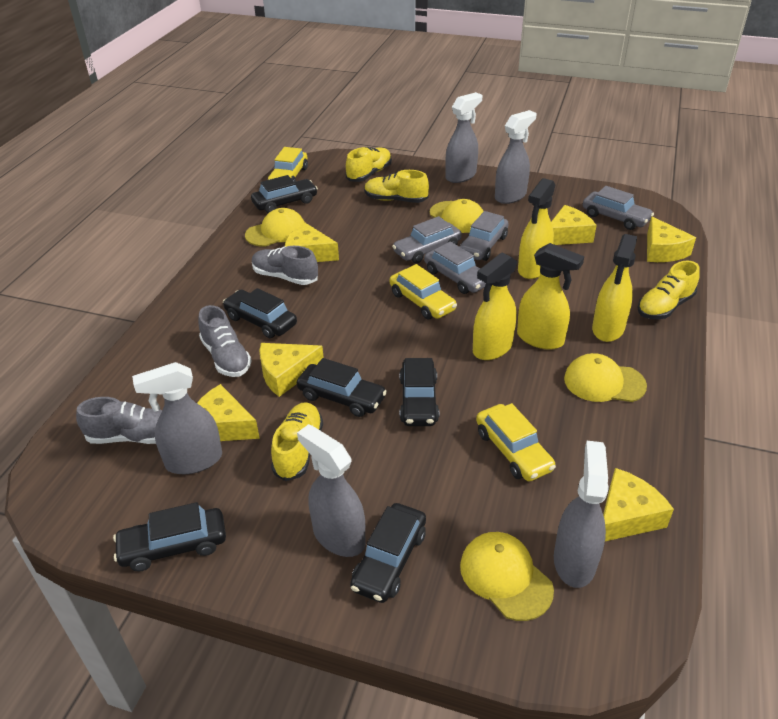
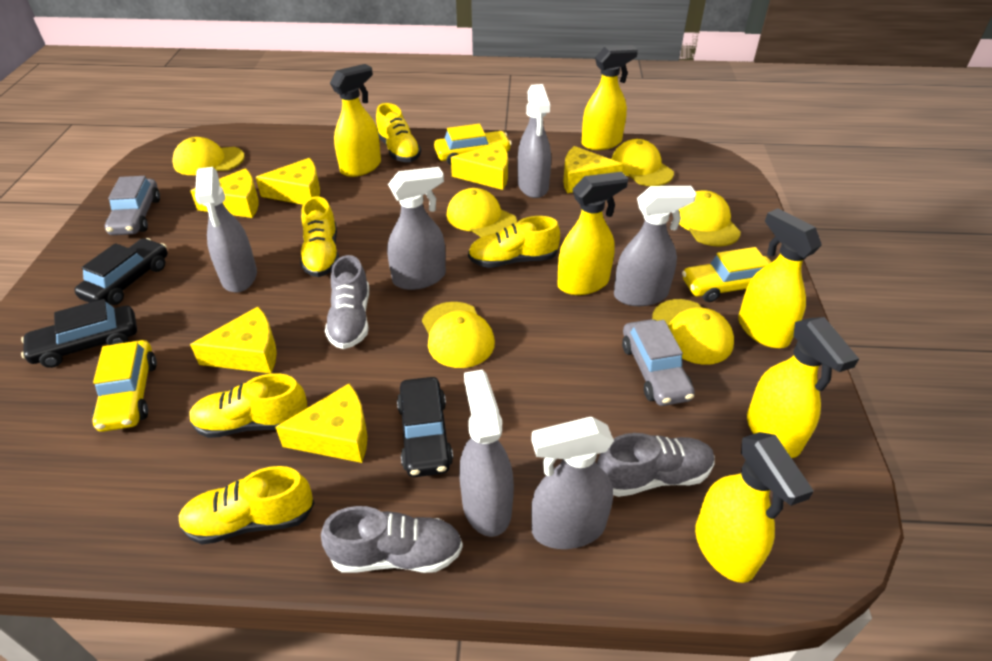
black car: [113,502,226,572] [223,288,297,338] [251,175,318,213] [297,358,387,417] [350,503,426,603] [400,358,439,426] = 6 -> [21,299,137,368] [74,238,168,305] [397,377,453,477] = 3
grey car: [392,216,462,263] [424,242,486,294] [460,211,509,261] [583,186,654,230] = 4 -> [105,176,160,235] [622,319,695,406] = 2
grey spray bottle: [132,362,222,474] [297,424,365,557] [445,92,482,183] [495,110,536,204] [554,441,609,588] = 5 -> [195,167,257,292] [387,167,446,290] [459,370,514,537] [518,84,551,198] [531,417,614,549] [614,186,697,306] = 6
yellow cap: [245,208,305,247] [430,199,484,233] [460,532,554,621] [564,353,647,402] = 4 -> [172,137,245,175] [422,302,495,368] [446,188,517,237] [612,139,674,186] [652,299,734,365] [679,190,741,247] = 6
yellow shoe: [271,402,323,481] [346,147,392,182] [364,170,429,203] [637,261,700,320] = 4 -> [178,466,314,544] [189,373,308,438] [300,196,339,277] [376,103,421,162] [468,216,560,268] = 5
yellow spray bottle: [473,252,517,360] [517,243,584,350] [518,178,555,279] [592,234,637,342] = 4 -> [330,64,381,177] [557,172,628,295] [582,45,638,150] [695,432,814,583] [738,208,822,348] [747,317,859,458] = 6

